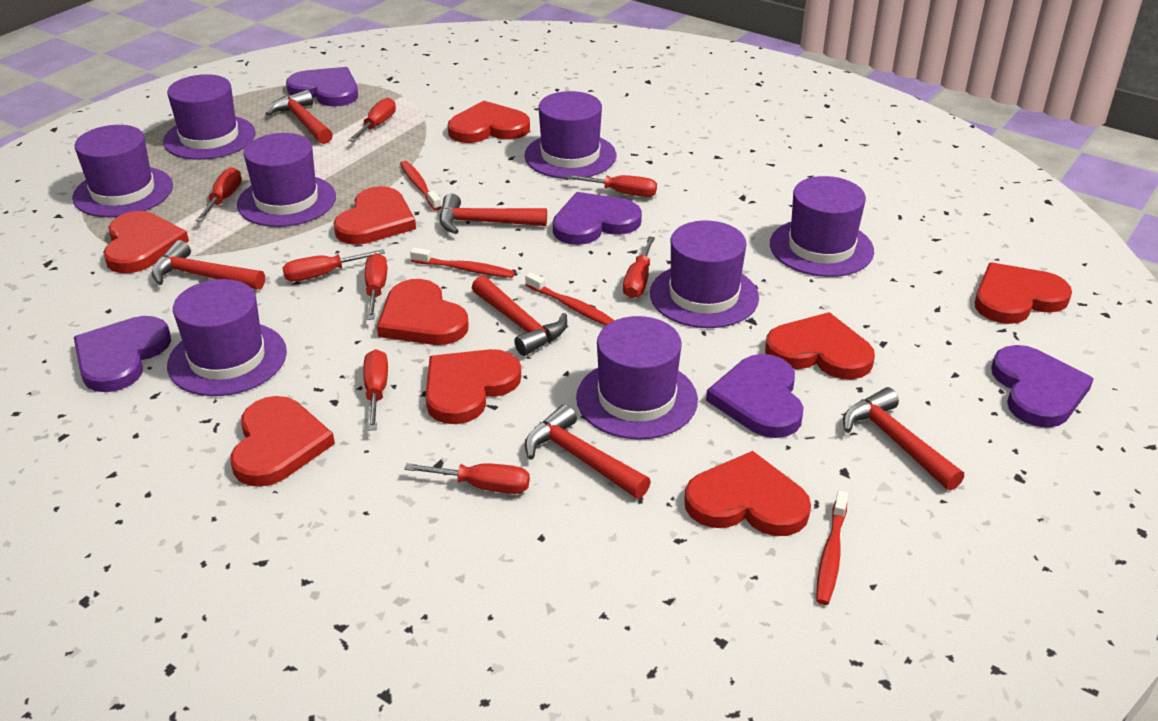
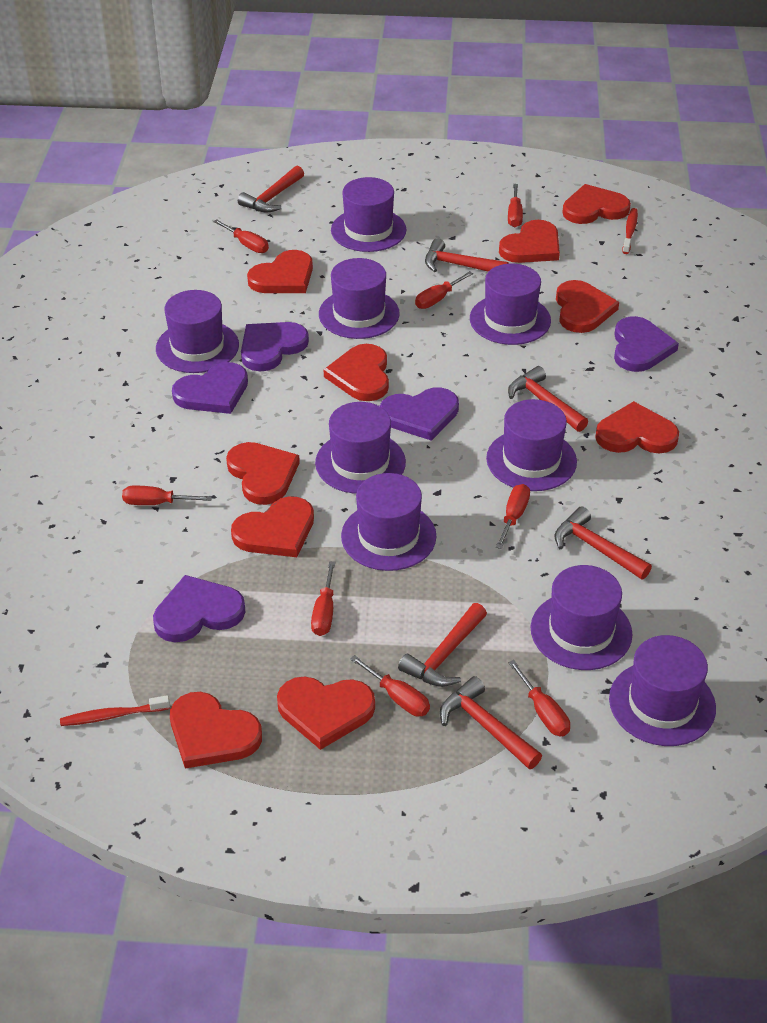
purple hat: [72,125,173,217] [163,74,256,160] [167,279,287,396] [237,133,336,227] [524,91,616,179] [576,316,698,440] [650,221,759,328] [770,176,874,277] = 8 -> [156,290,239,373] [315,402,406,494] [319,258,400,339] [331,177,406,252] [341,473,437,571] [470,264,551,345] [486,399,577,491] [531,565,633,670] [609,635,716,746] = 9
red heart: [103,211,189,273] [230,396,335,487] [333,186,416,245] [377,279,469,345] [425,349,521,424] [448,101,530,143] [684,451,811,536] [765,312,875,379] [975,262,1072,324] = 9 -> [170,692,262,769] [226,442,300,505] [231,496,314,557] [247,250,313,293] [277,677,375,750] [324,344,389,401] [499,220,560,263] [556,280,619,333] [562,184,631,224] [595,401,679,453] = 10
red toothbrush: [400,161,441,211] [410,248,515,278] [525,272,615,325] [816,490,848,605] = 4 -> [60,695,170,726] [622,208,638,254] = 2

